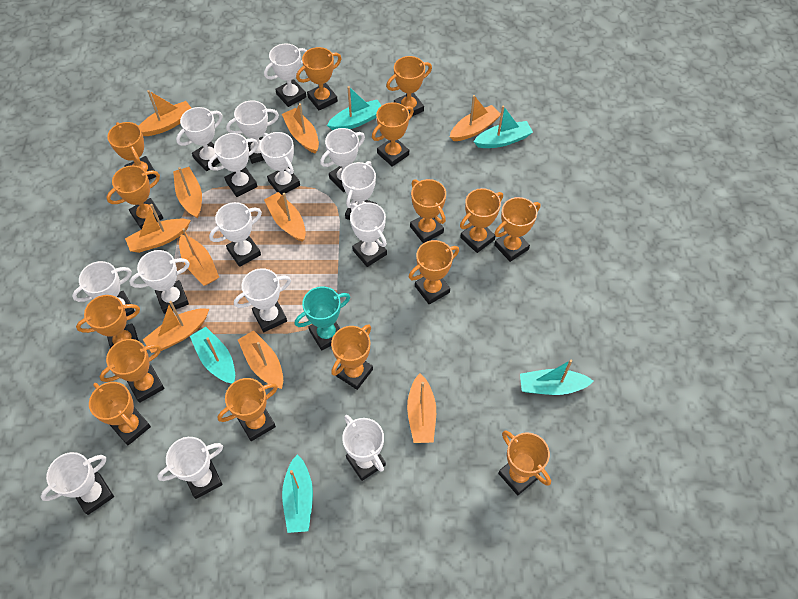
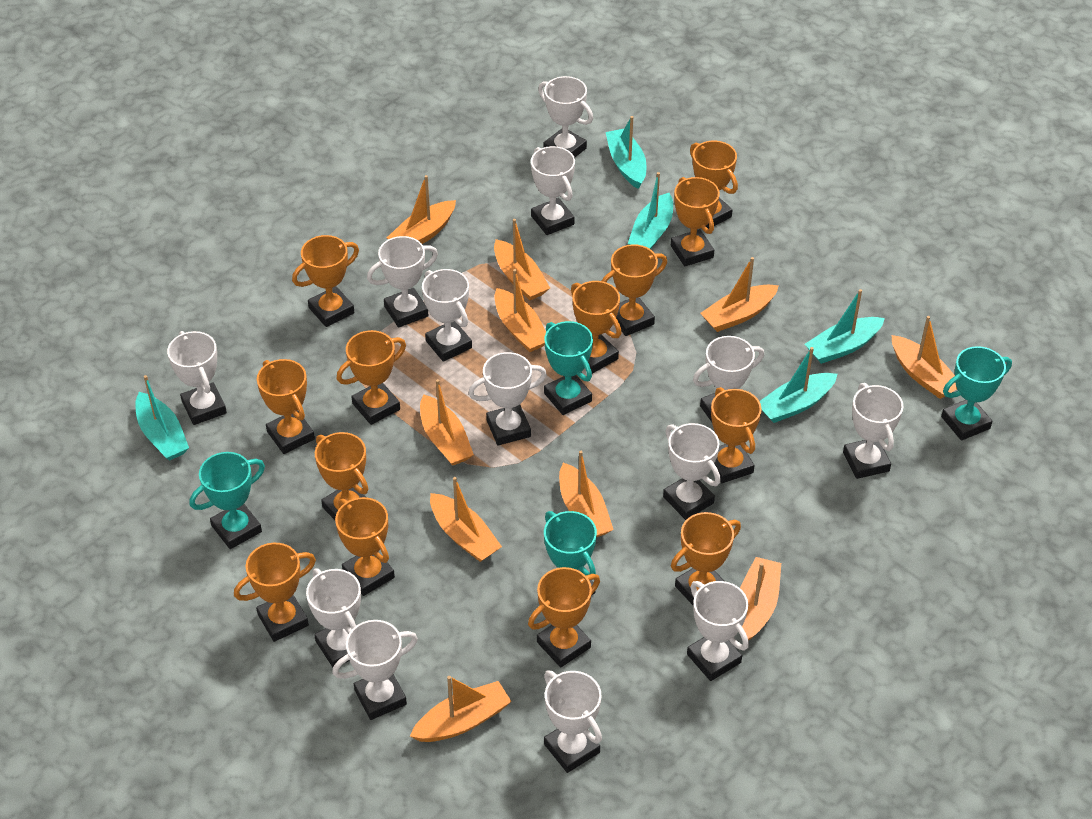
orange trophy: [76,295,140,348] [89,382,151,445] [99,339,164,403] [106,165,163,229] [107,122,156,180] [218,378,278,441] [296,47,342,110] [331,324,373,390] [372,102,414,167] [386,56,432,116] [409,240,459,305] [410,179,446,243] [460,188,503,253] [494,197,540,262] [498,431,551,495] = 15 -> [234,543,316,642] [257,359,315,454] [292,235,359,327] [315,432,369,520] [335,497,395,596] [337,330,406,425] [528,567,600,667] [571,281,621,374] [601,244,667,336] [671,177,720,266] [671,512,741,605] [690,140,738,229] [711,387,762,483] = 13
turquoise trophy: [295,286,350,350] = 1 -> [190,452,265,549] [544,321,593,415] [544,511,597,595] [941,346,1012,441] = 4
white trophy: [40,452,114,515] [72,261,135,316] [129,250,190,314] [157,437,223,499] [176,107,223,171] [208,133,258,197] [209,202,262,267] [226,100,279,164] [234,268,291,332] [259,132,300,195] [264,43,307,107] [320,128,365,192] [341,161,377,220] [342,415,386,481] [350,202,387,267] = 15 -> [167,331,227,425] [306,568,361,667] [332,620,418,720] [367,236,438,328] [422,269,472,362] [468,352,547,445] [531,146,575,235] [538,76,593,158] [544,670,602,773] [663,423,721,520] [687,581,749,681] [693,336,764,422] [843,383,903,479] = 13

